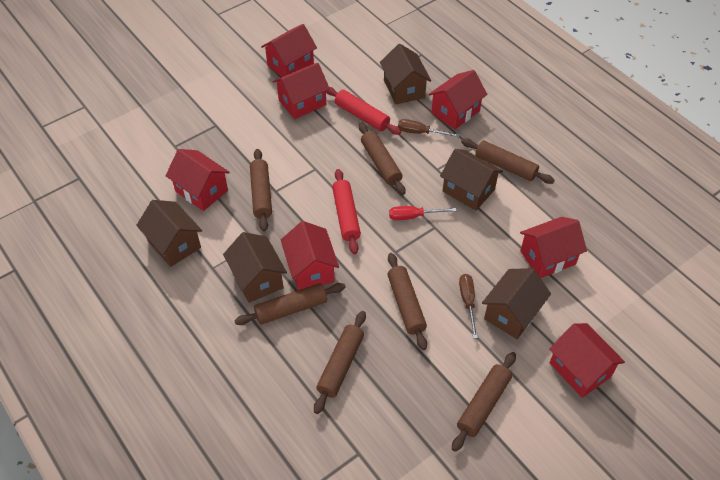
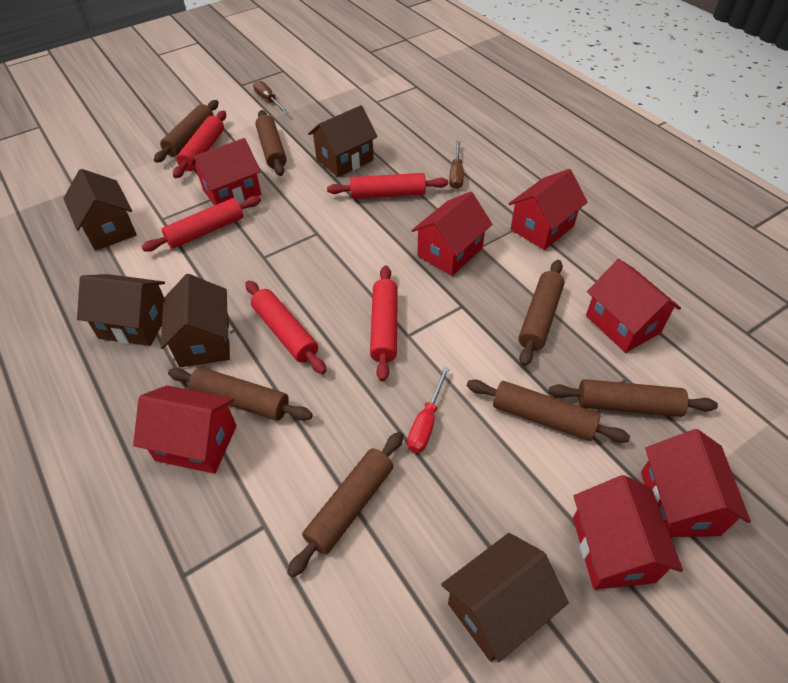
red rolling pin: [326,87,401,135] [332,169,361,254] = 2 -> [142,196,261,252] [173,111,226,178] [245,280,326,374] [327,173,448,199] [370,265,398,382] = 5

